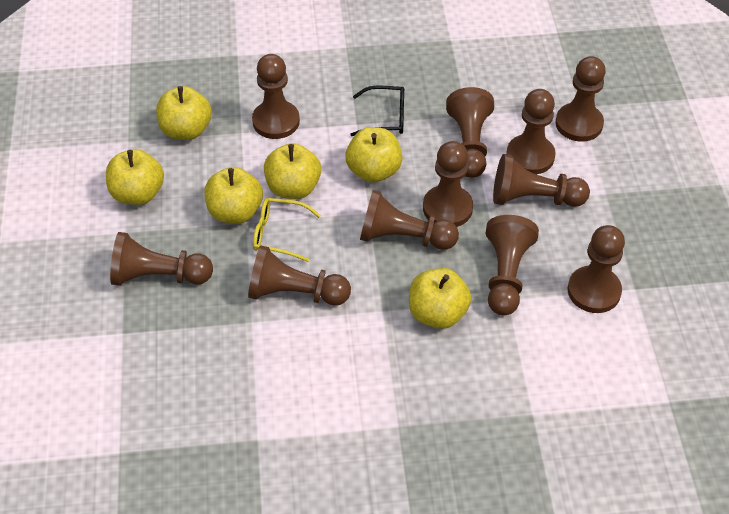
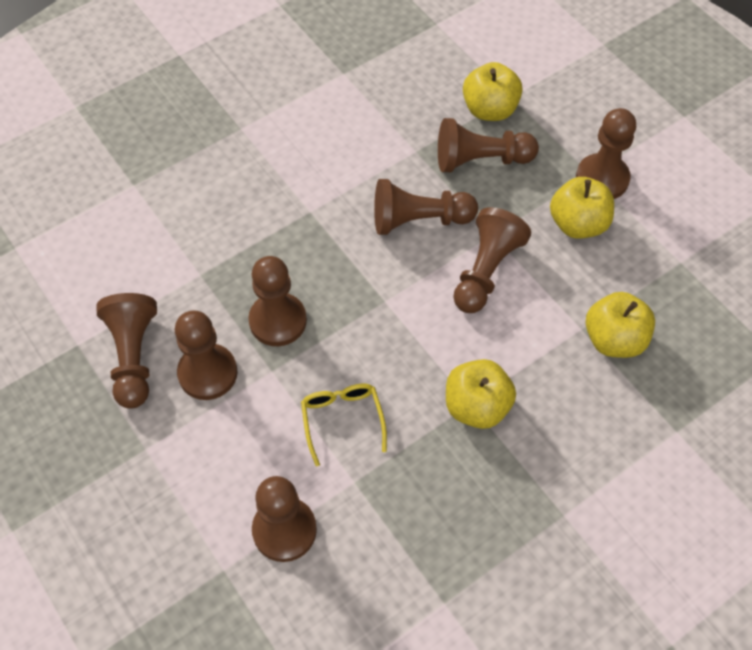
black glasses: [350,85,404,136] = 1 -> none = 0
brown pawn: [110,232,213,286] [248,245,351,306] [252,54,300,139] [360,190,459,250] [423,141,473,227] [446,87,494,178] [485,215,539,316] [493,154,590,207] [506,89,556,174] [555,56,606,142] [567,225,625,313] = 11 -> [96,293,157,409] [175,310,238,400] [248,256,307,346] [252,476,317,562] [374,179,478,235] [438,118,539,172] [453,207,531,313] [576,108,636,199] = 8
yellow apple: [106,149,164,205] [156,86,212,140] [204,167,263,223] [264,143,321,199] [345,127,402,182] [409,268,471,329] = 6 -> [446,359,516,429] [463,62,523,121] [550,177,614,239] [586,292,655,358] = 4

